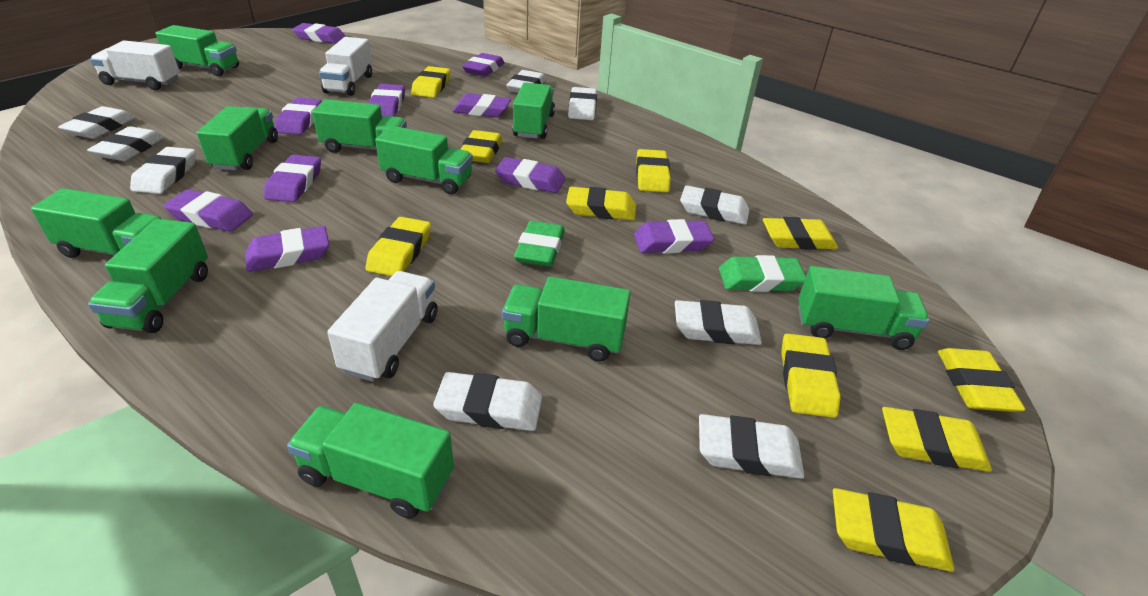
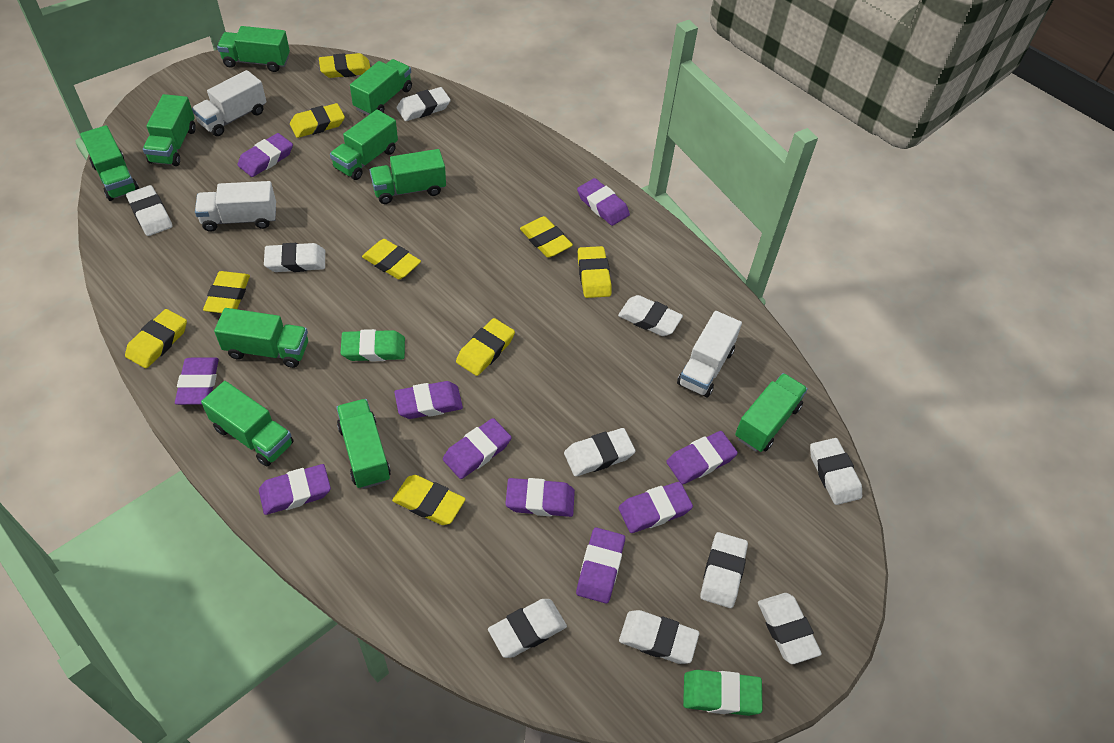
white eraser: [58,106,136,139] [87,126,164,161] [130,147,196,194] [433,372,542,431] [506,70,546,93] [568,87,597,120] [675,300,762,345] [680,186,749,225] [699,414,804,479] = 9 -> [126,185,172,236] [264,243,325,272] [396,87,451,121] [488,599,567,658] [564,428,635,476] [618,295,683,336] [619,610,699,664] [700,532,748,608] [758,593,822,664] [810,438,862,505] = 10
yellow eraser: [366,217,431,276] [411,66,450,98] [460,130,502,163] [566,187,636,220] [636,149,671,192] [763,217,838,250] [781,333,841,418] [833,488,954,572] [882,407,992,472] [938,348,1026,412] = 10 -> [125,309,187,368] [203,271,250,313] [290,103,345,138] [319,53,370,78] [362,239,421,279] [392,475,466,525] [456,318,515,376] [520,216,573,258] [578,246,612,298] = 9

